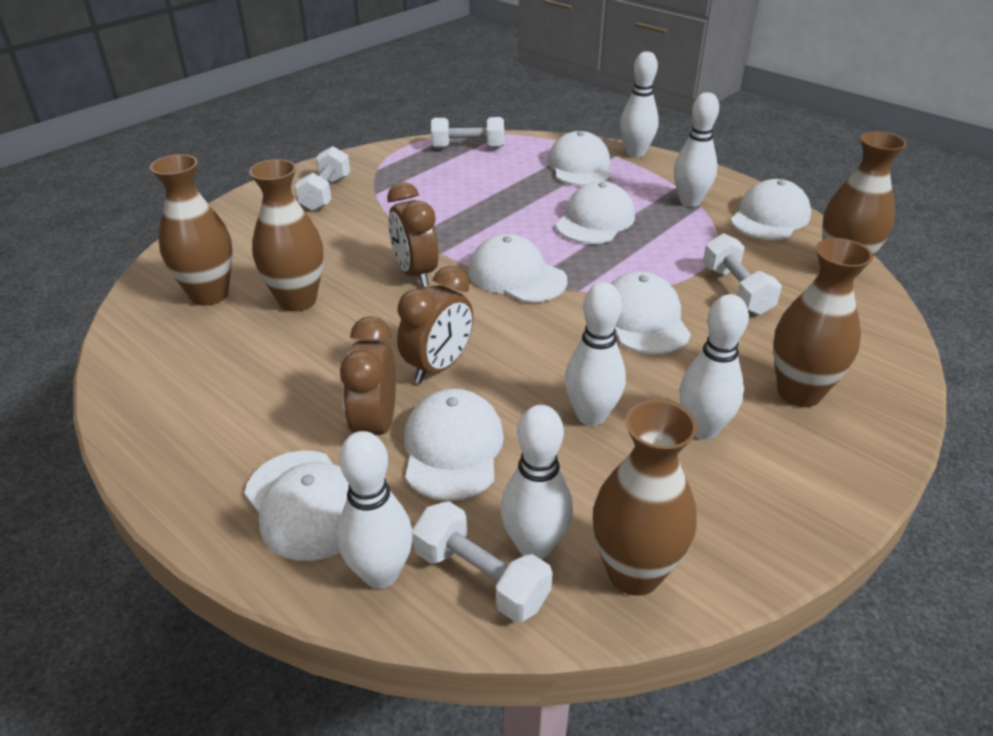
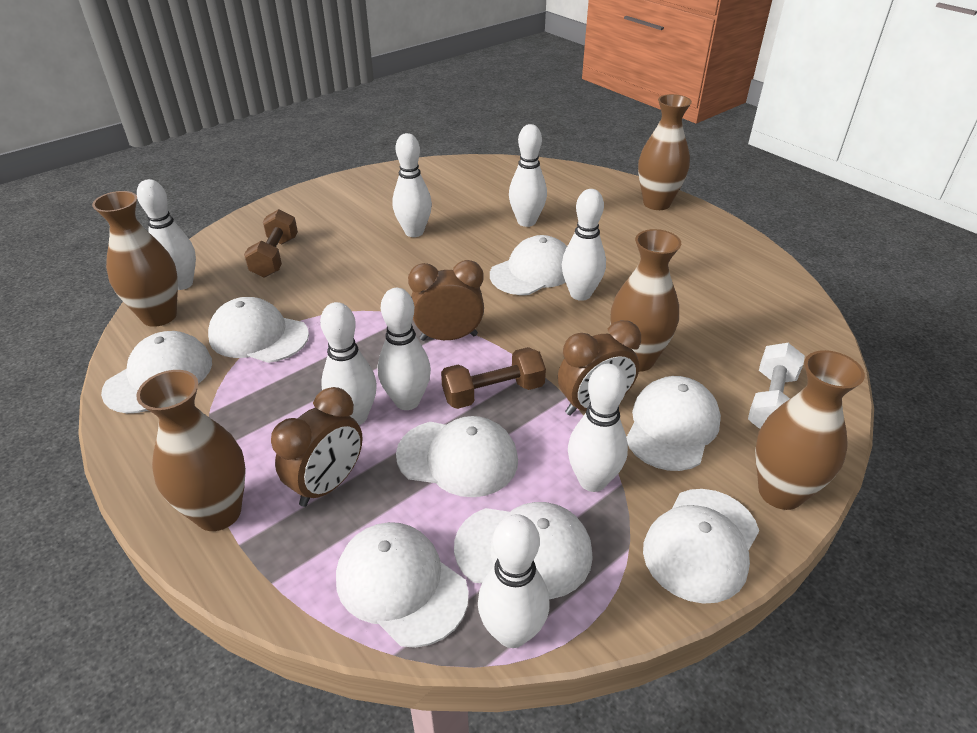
brown dumbbell: none = 0 -> [244,209,298,277] [441,347,546,409] = 2
white bowling pin: [337,431,413,589] [501,405,573,560] [565,282,626,426] [620,51,659,157] [674,92,719,207] [680,294,749,440] = 6 -> [137,179,196,290] [320,302,377,425] [378,288,431,410] [392,133,432,237] [478,514,550,648] [509,124,547,227] [562,189,606,301] [568,364,628,492] = 8
white cap: [244,451,349,561] [404,389,504,501] [468,234,568,303] [547,131,611,186] [556,181,635,244] [610,272,691,355] [730,179,811,240] = 7 -> [101,331,212,413] [208,297,309,363] [336,522,469,648] [396,416,518,497] [454,502,593,599] [490,235,567,295] [626,376,721,471] [643,489,759,604] = 8
white dumbbell: [295,146,350,211] [412,501,553,622] [431,117,504,148] [703,233,782,315] = 4 -> [748,343,805,429] = 1

